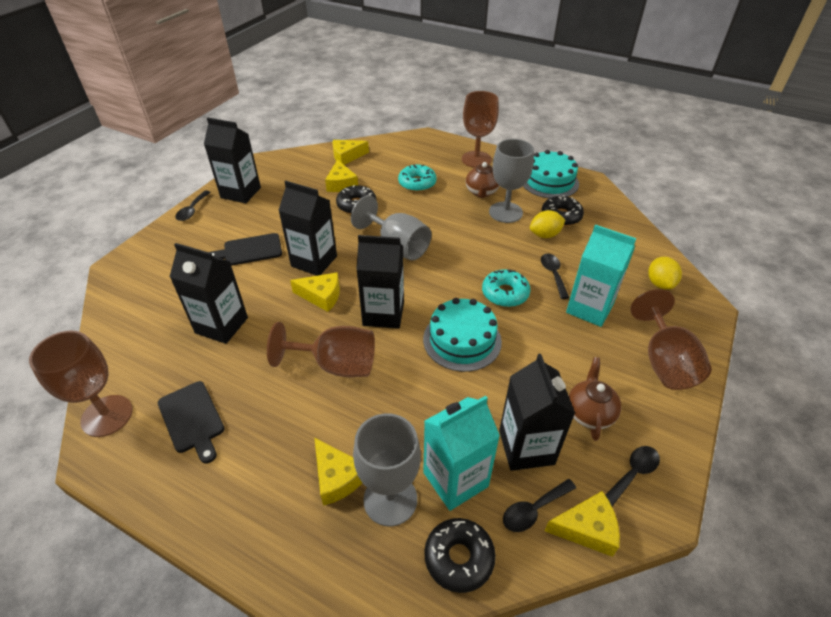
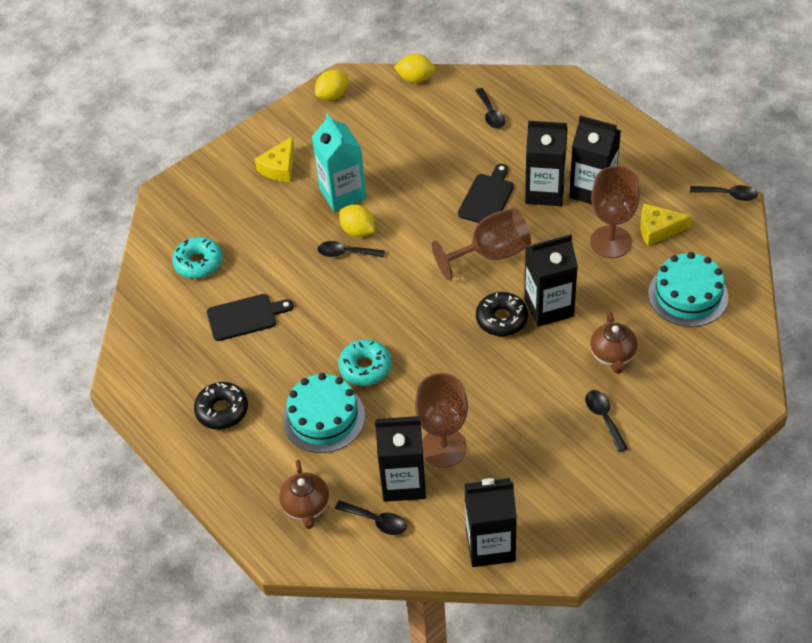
black donut: [336,185,376,214] [424,518,496,593] [542,195,584,226] = 3 -> [194,382,248,430] [476,292,528,336] = 2
black spoon: [175,190,211,221] [503,479,576,532] [541,254,569,299] [605,446,660,506] = 4 -> [318,241,385,258] [335,500,407,535] [475,88,505,129] [585,390,628,452] [690,185,758,201] = 5
brown goblet: [29,331,133,437] [267,322,375,377] [462,91,499,168] [630,289,712,390] = 4 -> [415,373,468,468] [432,207,531,280] [590,166,640,258] = 3
grey goblet: [351,196,431,261] [353,413,421,527] [489,139,534,223] = 3 -> none = 0
turquoise carton: [423,396,500,511] [566,224,637,327] = 2 -> [312,113,367,212] = 1
yellow cheese: [290,272,340,312] [315,438,362,506] [325,160,358,192] [332,140,369,165] [545,491,620,557] = 5 -> [255,136,294,182] [640,204,692,246] = 2
yellow lemon: [530,210,565,238] [648,257,682,290] = 2 -> [315,70,348,100] [339,204,375,237] [394,54,435,83] = 3

